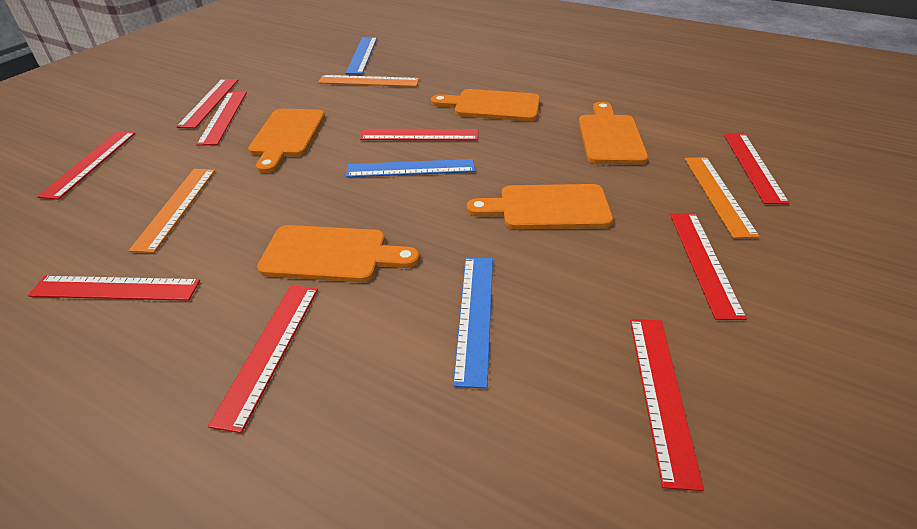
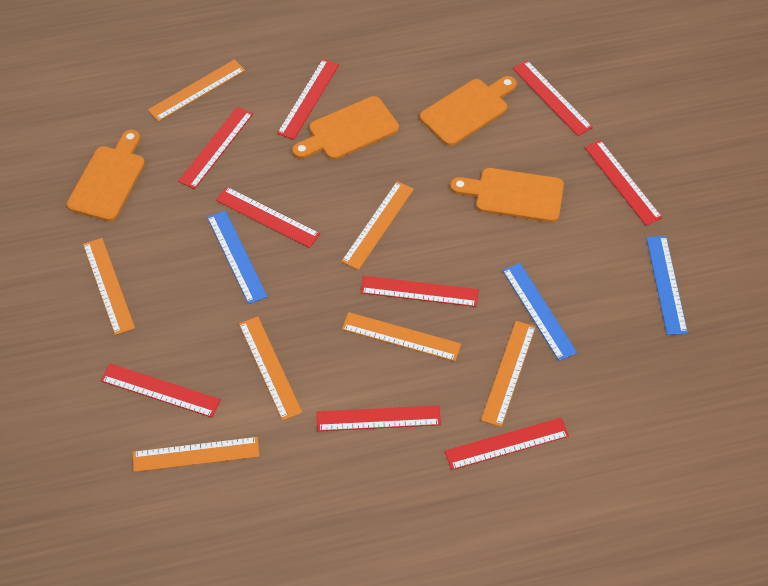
orange cutting board: [248,109,325,173] [257,225,419,282] [431,89,540,121] [467,184,613,229] [579,102,648,164] = 5 -> [67,130,145,221] [292,96,399,160] [420,76,517,146] [450,168,564,222] = 4
orange ruler: [129,169,215,253] [318,75,419,87] [685,157,760,238] = 3 -> [83,238,135,335] [133,437,259,472] [148,59,245,122] [239,317,302,421] [341,181,414,270] [342,312,461,361] [481,321,536,427] = 7

